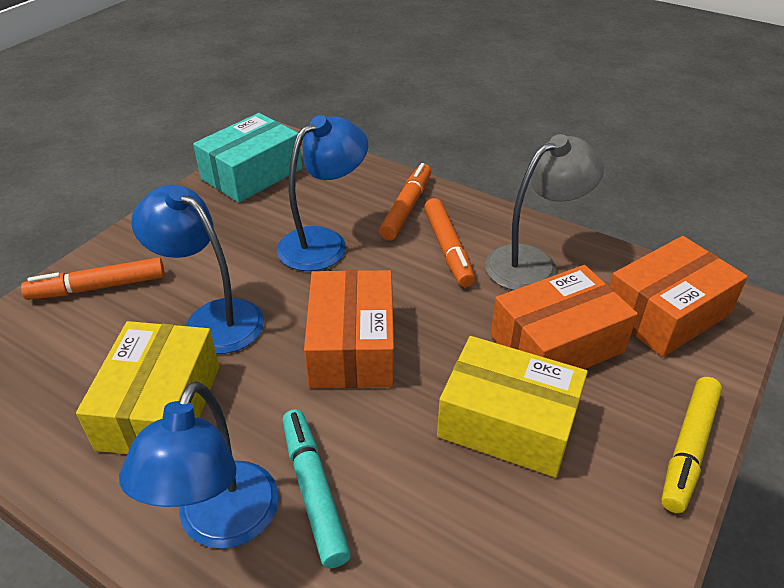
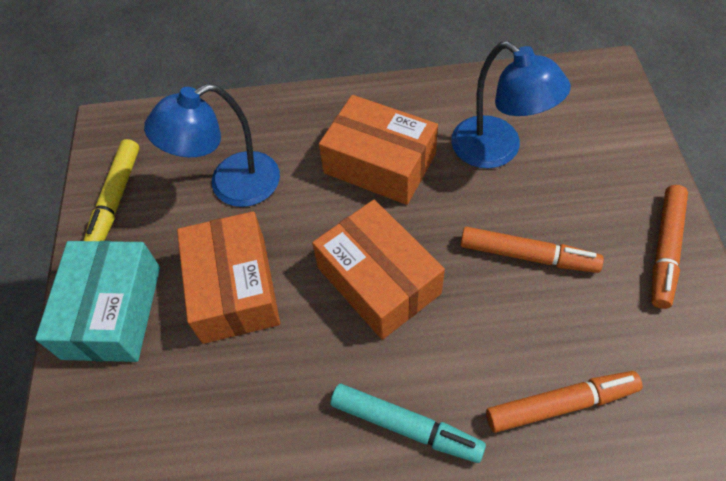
blue lamp: [119,381,279,549] [131,185,264,354] [277,115,368,271] = 3 -> [144,84,280,207] [451,41,571,168] = 2
grey lamp: [485,134,604,290] = 1 -> none = 0
yellow box: [76,321,219,454] [437,336,588,478] = 2 -> none = 0

